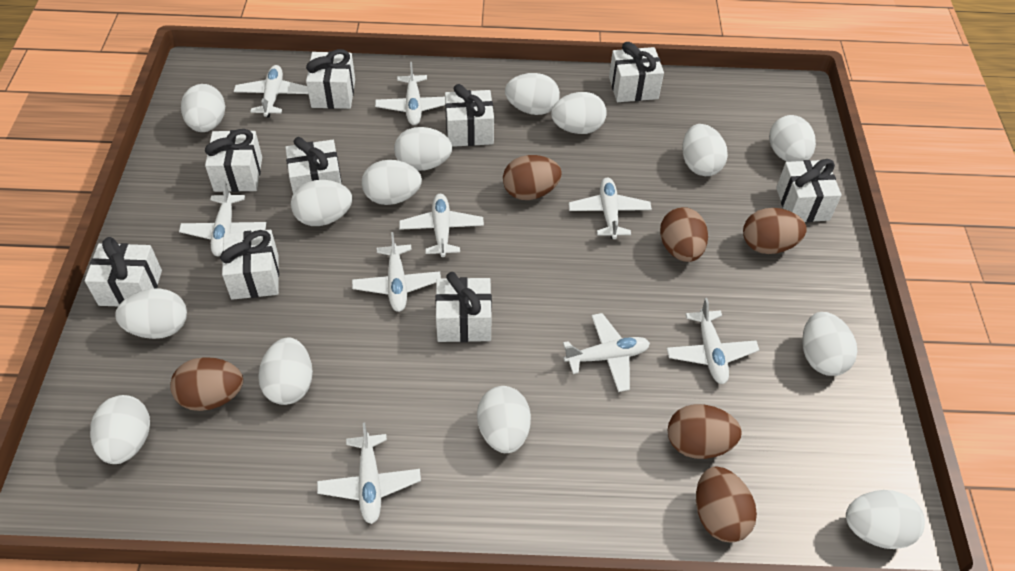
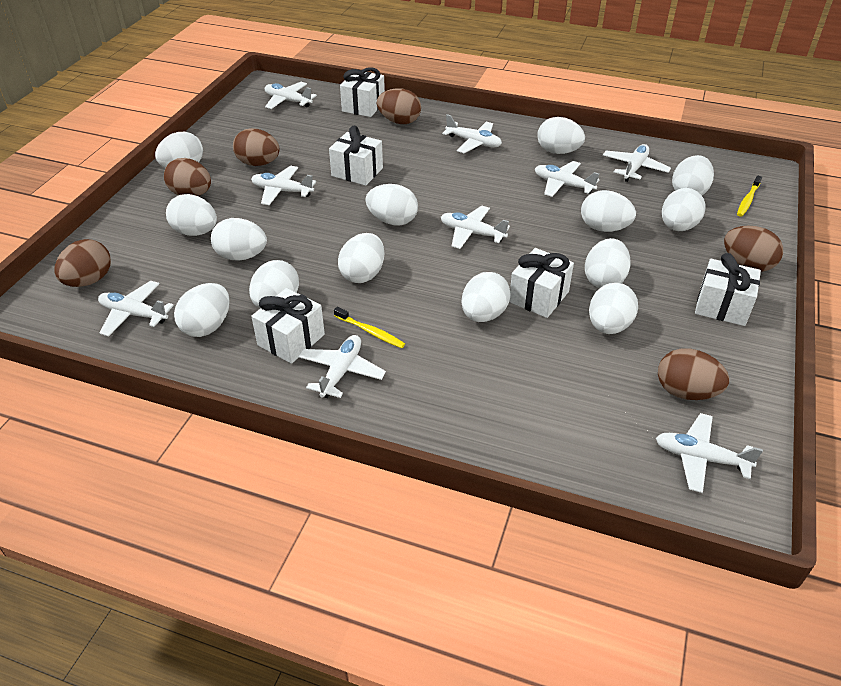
white gift: [85,237,162,306] [205,129,262,192] [220,230,279,300] [285,137,342,194] [306,49,355,109] [435,272,492,342] [445,84,494,147] [609,42,664,102] [776,159,842,222] = 9 -> [251,288,325,364] [329,126,383,186] [340,67,385,117] [509,248,574,318] [695,253,761,326] = 5
yellow toothbrush: none = 0 -> [334,307,405,348] [737,175,762,217] = 2

